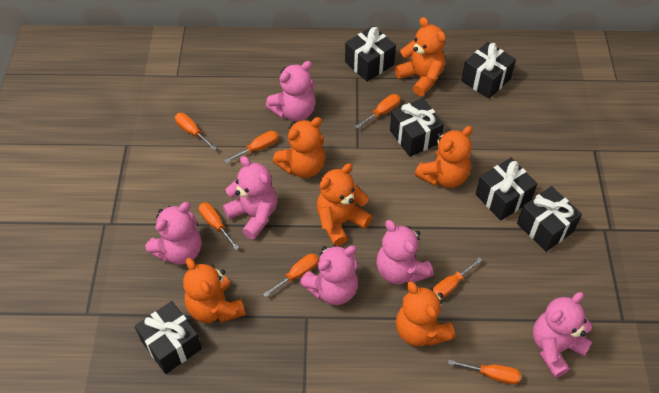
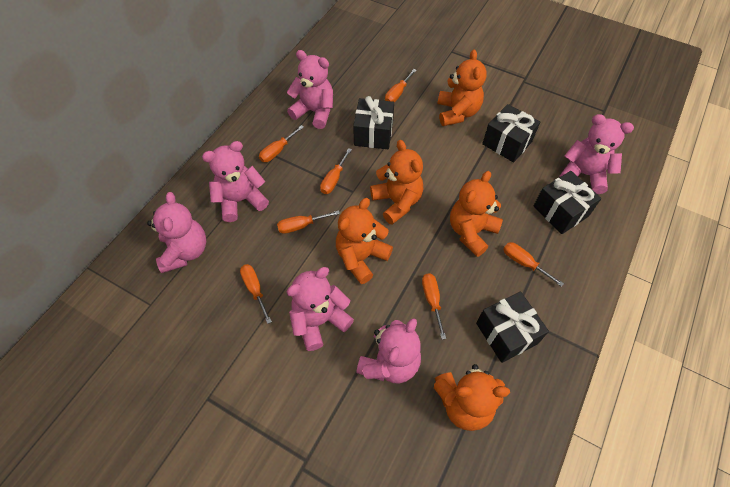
black gift: [135,301,202,374] [345,26,396,82] [390,98,444,157] [461,42,516,99] [476,158,538,221] [517,186,582,252] = 6 -> [353,96,394,149] [476,292,549,363] [482,104,540,163] [534,171,601,234] = 4
orange teddy bear: [183,258,245,323] [273,117,325,178] [316,163,372,246] [395,17,446,96] [396,281,455,346] [415,126,473,188] = 6 -> [336,198,393,284] [370,140,423,225] [434,364,510,431] [437,49,487,126] [450,171,503,257] = 5

